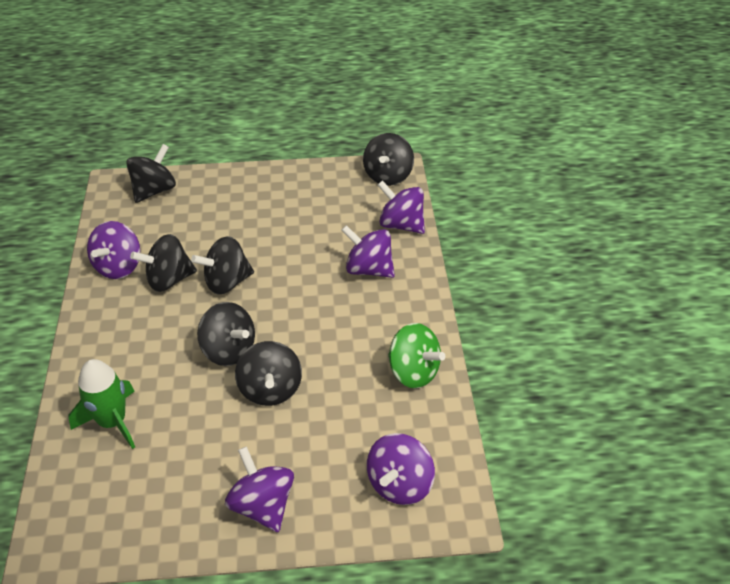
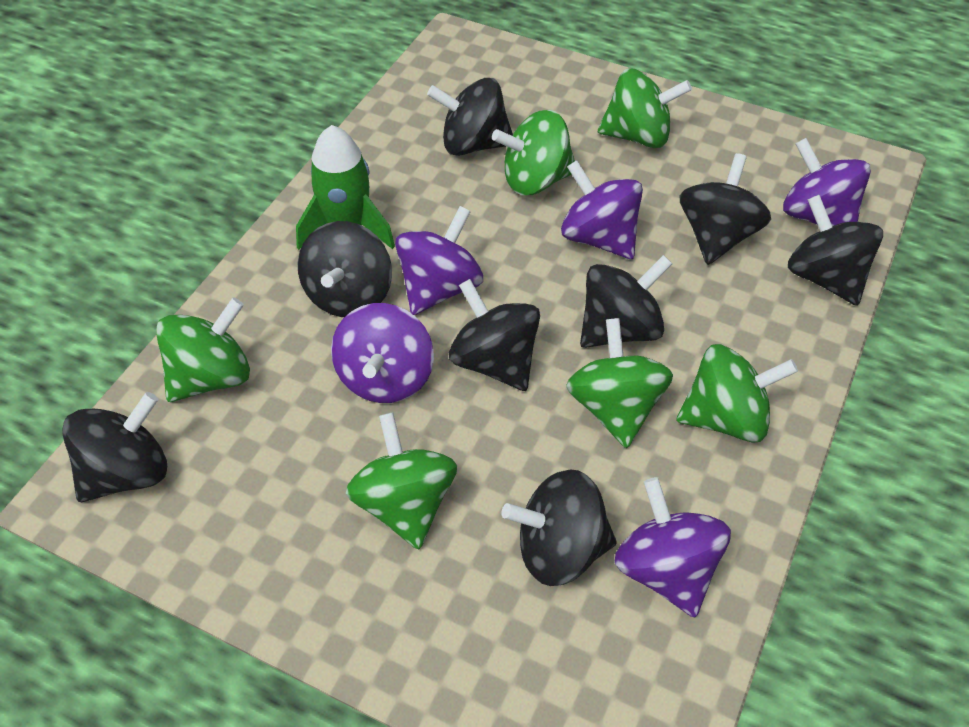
black spinning top: [126,144,176,203] [130,234,197,292] [191,236,254,295] [197,302,255,366] [235,341,302,406] [363,133,414,186] = 6 -> [62,392,167,502] [298,221,392,317] [427,78,513,156] [449,279,540,391] [501,469,617,586] [580,255,672,348] [680,153,771,265] [788,195,883,306] = 8
green spinning top: [388,323,445,389] = 1 -> [156,297,250,402] [346,412,457,549] [492,110,575,195] [566,318,673,448] [598,69,692,148] [676,344,798,443] = 6

